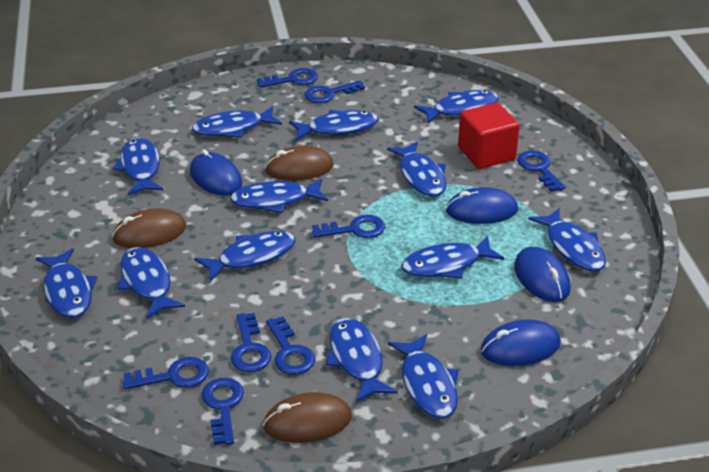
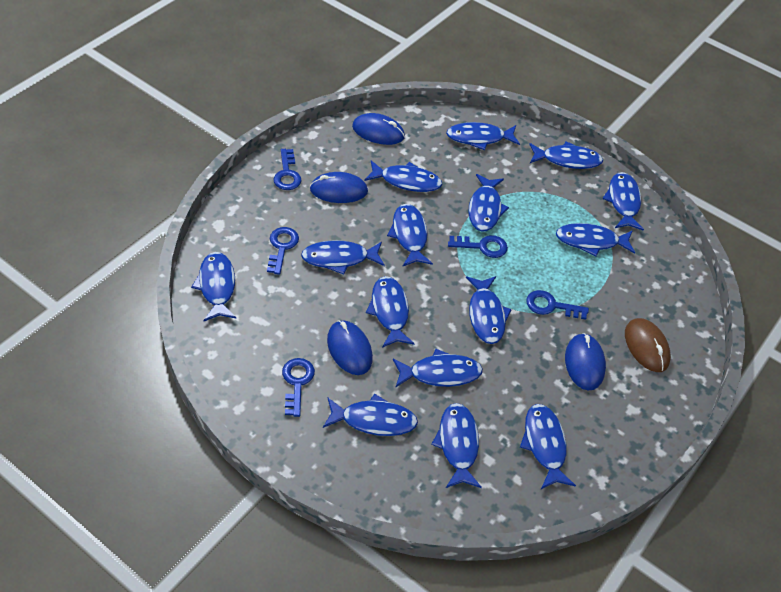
blue fish: [36,248,98,318] [113,137,163,195] [118,247,185,319] [192,106,282,138] [194,231,296,282] [230,179,328,213] [289,110,378,141] [326,318,398,403] [387,141,447,197] [388,334,459,419] [401,236,504,279] [414,90,499,123] [528,208,606,271] = 13 -> [191,252,237,321] [301,240,385,275] [323,394,418,436] [364,161,443,192] [366,276,415,348] [387,204,433,267] [393,349,483,388] [431,403,482,488] [446,122,520,150] [466,276,512,344] [468,174,509,232] [520,404,576,489] [529,141,603,169] [556,223,635,257] [603,172,644,231] = 15
blue key: [123,357,209,389] [202,378,244,445] [231,313,271,372] [257,68,318,88] [266,316,315,375] [304,81,365,103] [312,215,385,238] [517,151,565,192] = 8 -> [267,227,299,275] [274,149,302,190] [282,358,315,417] [448,235,508,258] [526,290,589,320] = 5
brown mouse: [112,208,186,248] [263,392,352,443] [265,146,333,181] = 3 -> [625,318,671,372] = 1
red cube: [458,103,520,169] = 1 -> none = 0

